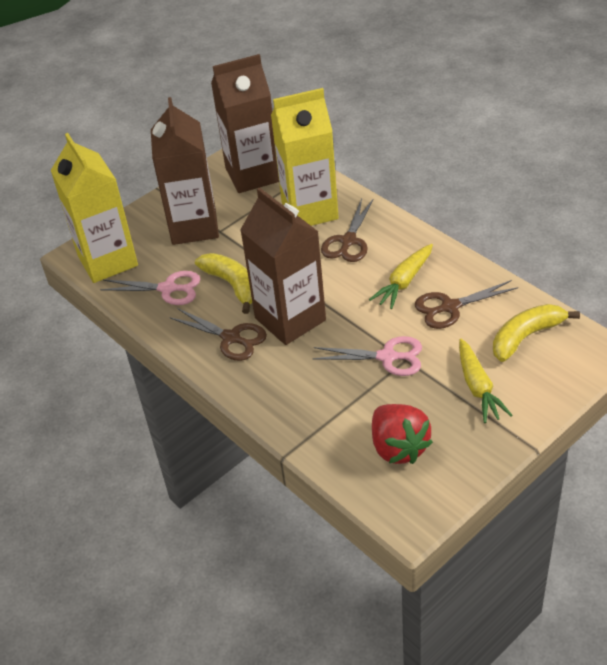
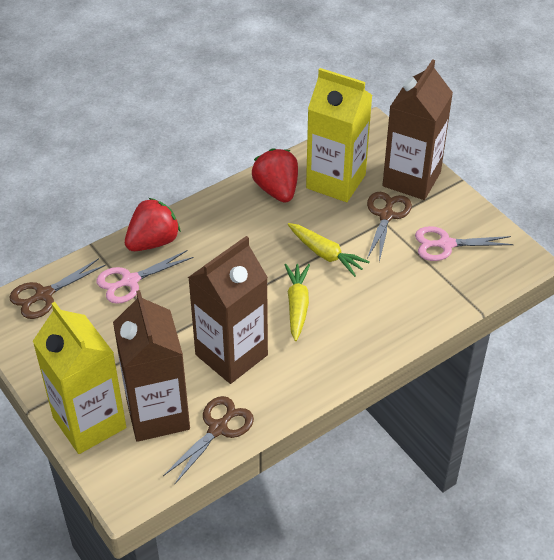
red strawberry: [372,404,433,464] = 1 -> [125,198,181,251] [252,148,298,203] = 2
yellow banana: [195,253,252,314] [493,304,580,362] = 2 -> none = 0

